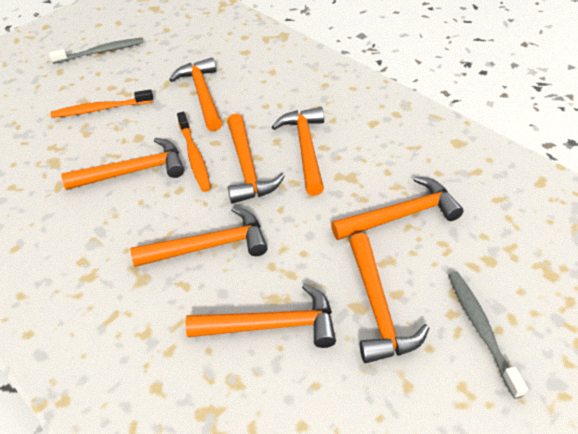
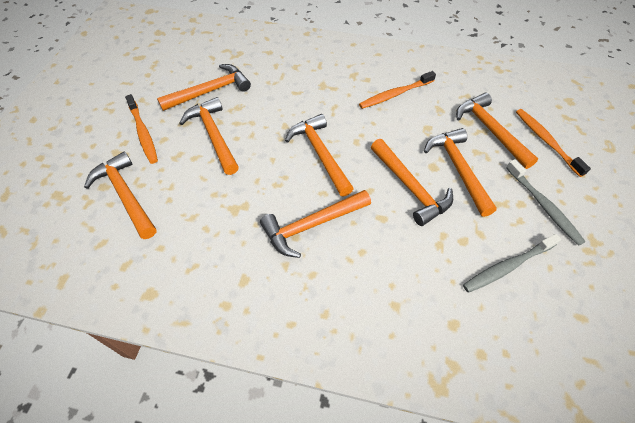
orange toothbrush: [50,90,153,118] [177,112,211,192] = 2 -> [125,94,158,164] [359,71,436,109] [516,109,591,177] = 3

